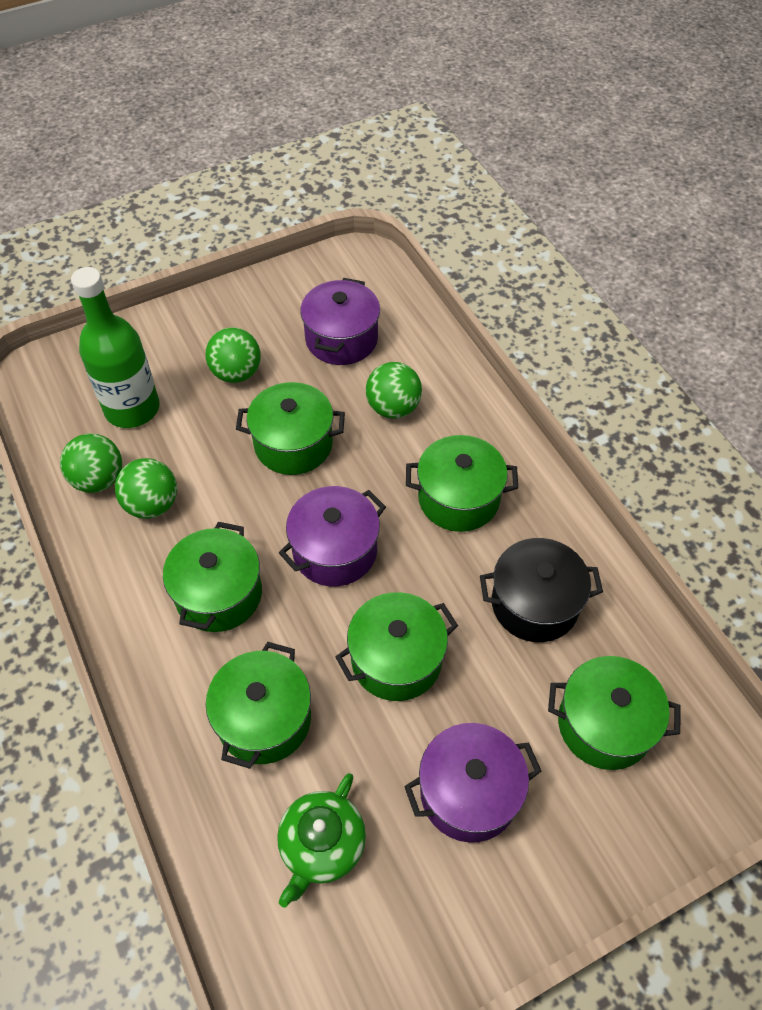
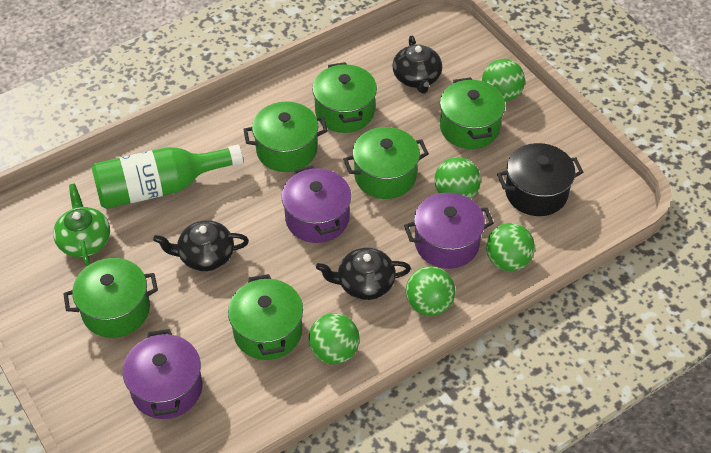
black teapot: none = 0 -> [153,220,249,271] [316,248,411,300] [392,36,442,94] = 3
green ball: [60,433,122,493] [115,458,177,519] [205,327,261,383] [366,362,422,419] = 4 -> [309,313,359,364] [406,266,455,316] [435,157,481,199] [482,59,525,102] [486,223,535,271] = 5

